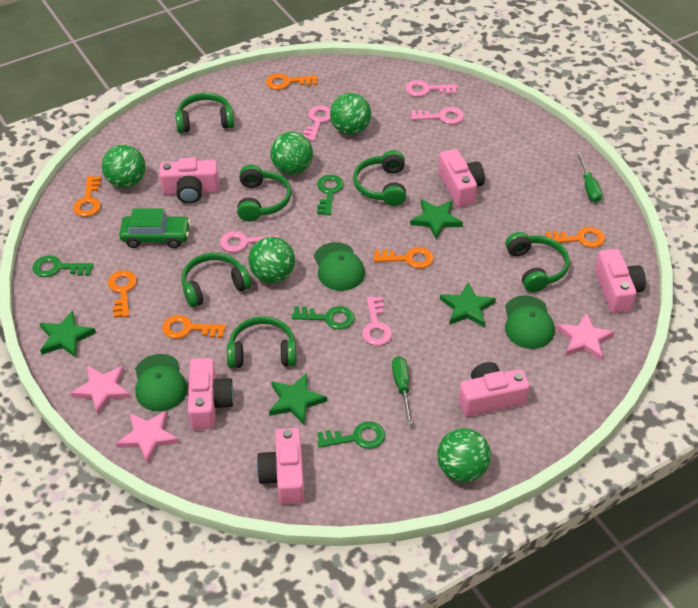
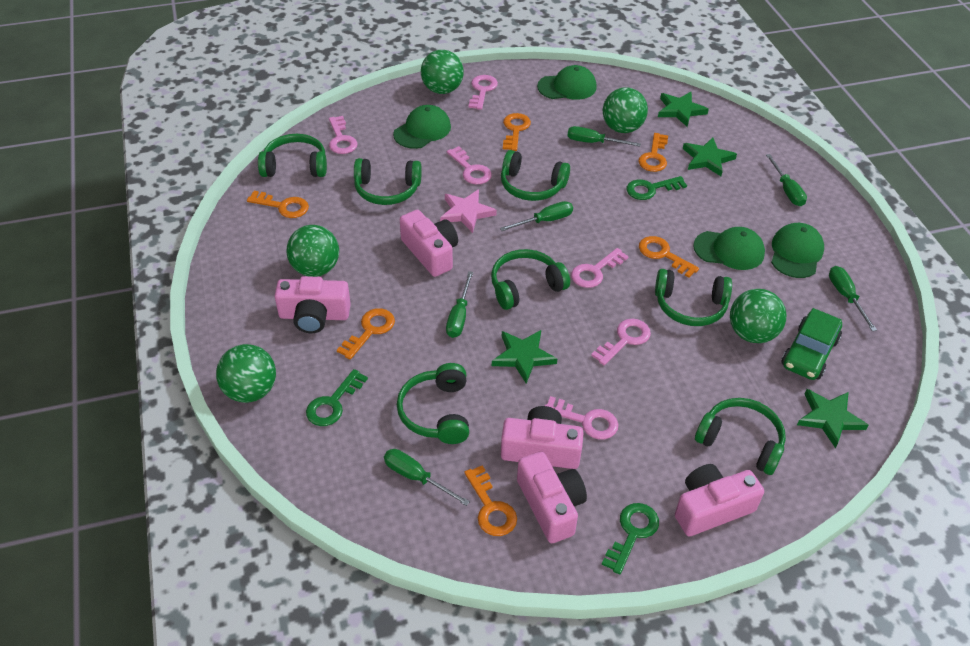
green cap: [135,354,187,412] [314,242,365,291] [505,295,554,349] = 3 -> [393,105,451,149] [537,65,597,100] [693,227,765,270] [771,223,824,278] = 4
green headphones: [175,93,234,133] [181,253,251,307] [227,316,297,368] [237,165,292,221] [353,150,406,206] [505,232,570,293] = 6 -> [258,134,327,177] [354,158,422,205] [397,363,469,444] [491,249,570,310] [501,150,570,201] [655,269,732,326] [695,398,786,475] = 7
green key: [33,255,94,277] [292,306,355,330] [317,175,344,215] [317,421,385,449] = 4 -> [306,369,368,426] [602,503,659,575] [626,176,687,200] = 3
green screwdriver: [392,356,413,425] [577,152,602,203] = 2 -> [384,449,470,506] [446,271,473,338] [500,201,573,231] [567,126,641,147] [766,154,807,206] [829,266,877,331] = 6
pink camera: [159,158,219,204] [188,358,234,430] [257,428,304,505] [438,149,485,207] [458,362,530,417] [595,249,646,313] = 6 -> [274,276,351,333] [400,210,458,277] [501,406,584,469] [517,451,587,543] [675,464,764,536] = 5
pink key: [220,231,279,252] [303,105,331,141] [362,297,392,346] [405,80,457,97] [411,107,464,124] = 5 -> [329,116,357,154] [447,146,492,185] [468,75,498,110] [544,396,618,439] [571,248,629,288] [591,319,651,366] = 6
pink star: [70,365,131,414] [116,410,179,464] [556,313,615,361] = 3 -> [440,189,497,233] = 1

